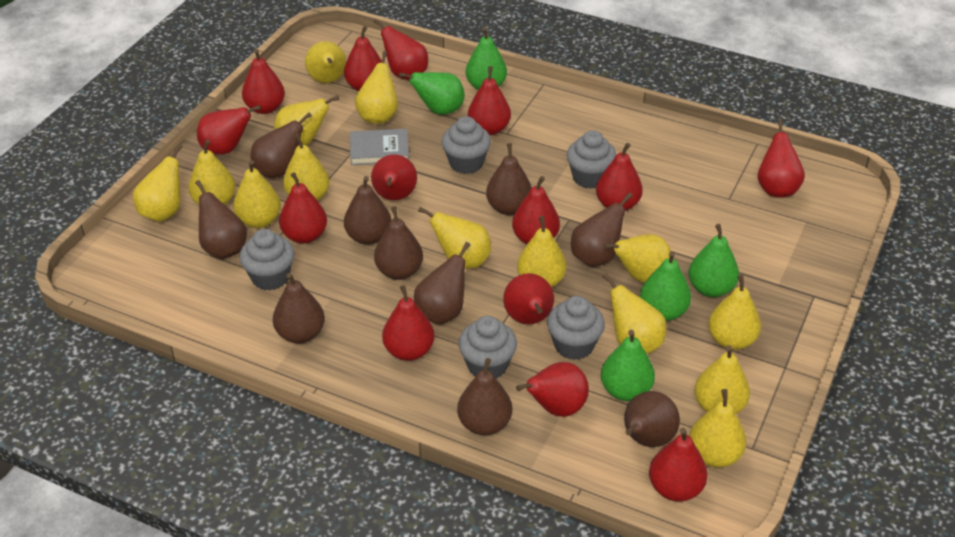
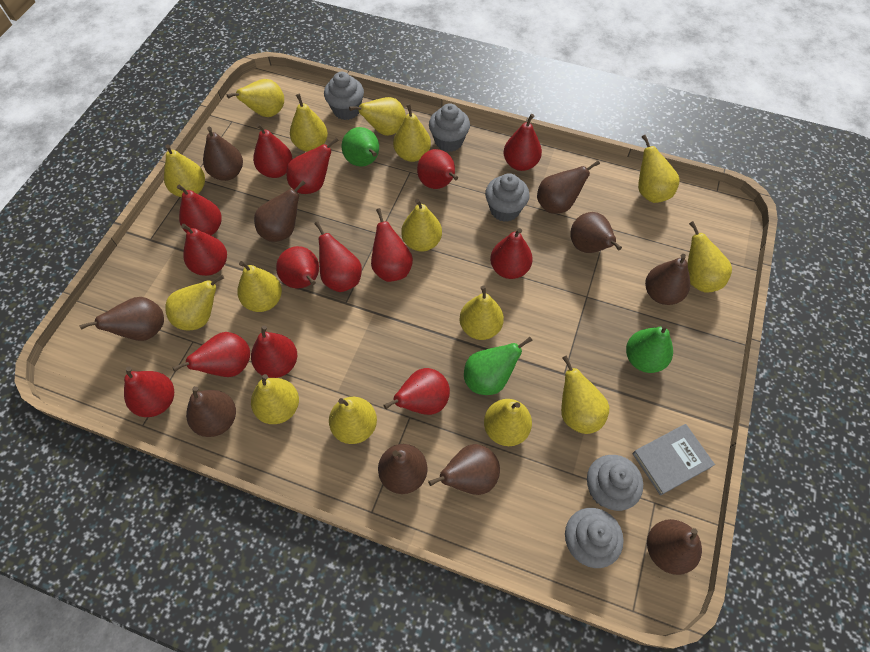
green pear: [399,72,464,115] [466,27,507,90] [601,330,655,401] [640,251,691,321] [689,224,739,297] = 5 -> [342,127,379,167] [464,337,533,395] [626,324,673,373] = 3
yellow pear: [133,144,182,222] [188,139,236,205] [233,160,281,228] [274,95,340,145] [283,134,330,201] [305,41,346,83] [355,51,398,124] [418,207,491,269] [517,216,567,287] [603,273,666,354] [604,234,671,283] [689,389,747,468] [695,345,750,414] [708,275,761,350] = 14 -> [164,144,205,197] [165,274,224,330] [227,79,284,117] [238,261,282,312] [251,374,299,424] [290,94,328,152] [329,397,377,444] [349,97,406,136] [393,104,431,162] [401,199,442,252] [460,286,504,340] [484,399,532,446] [561,355,609,434] [638,135,680,203] [688,221,732,293] = 15

